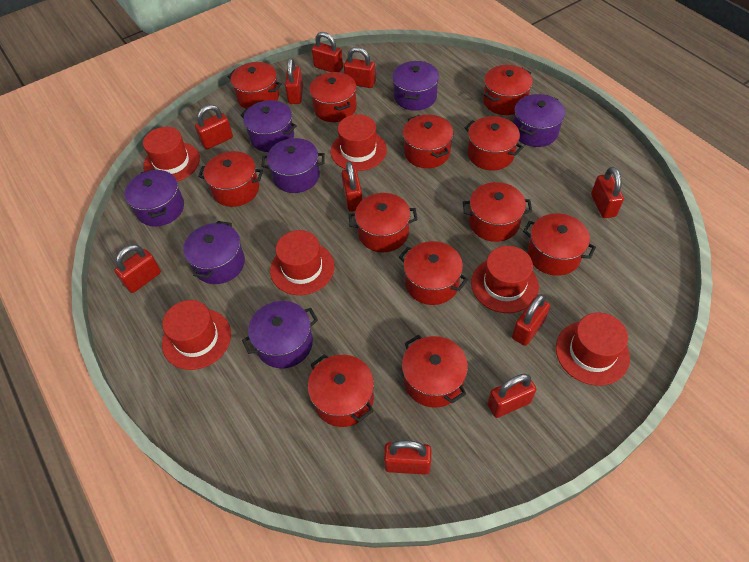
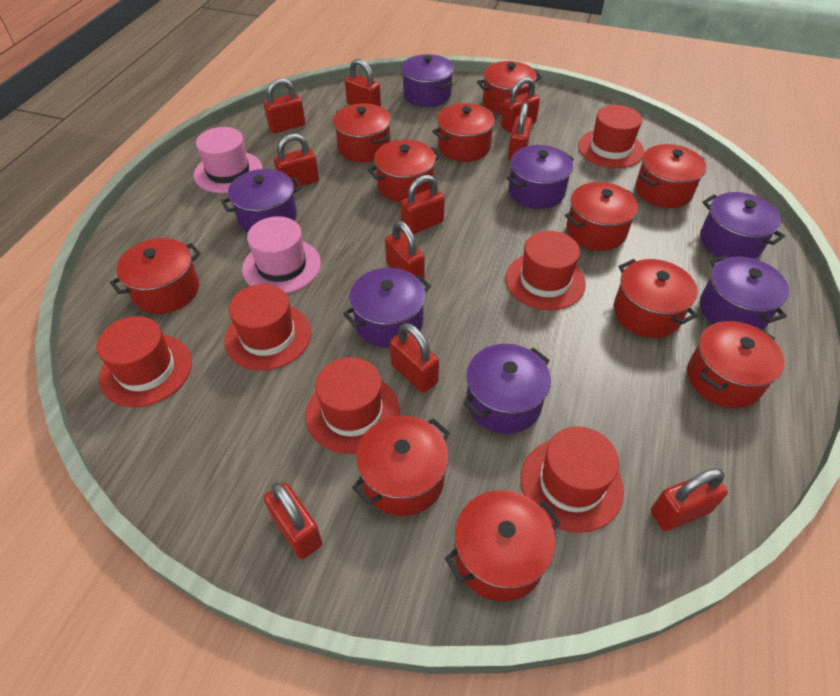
pink hat: none = 0 -> [194,127,263,193] [242,216,321,293] = 2
red pot: [198,151,263,207] [228,62,282,109] [308,354,374,427] [309,72,357,122] [349,193,417,252] [399,241,468,305] [402,335,468,408] [403,115,453,168] [463,182,532,242] [464,116,524,170] [483,65,533,115] [523,213,596,276] = 12 -> [110,238,201,314] [333,103,391,162] [352,416,450,516] [368,140,441,203] [432,103,498,162] [445,490,561,601] [477,61,542,114] [565,182,640,251] [614,259,698,338] [635,144,706,208] [687,321,785,408] = 11

